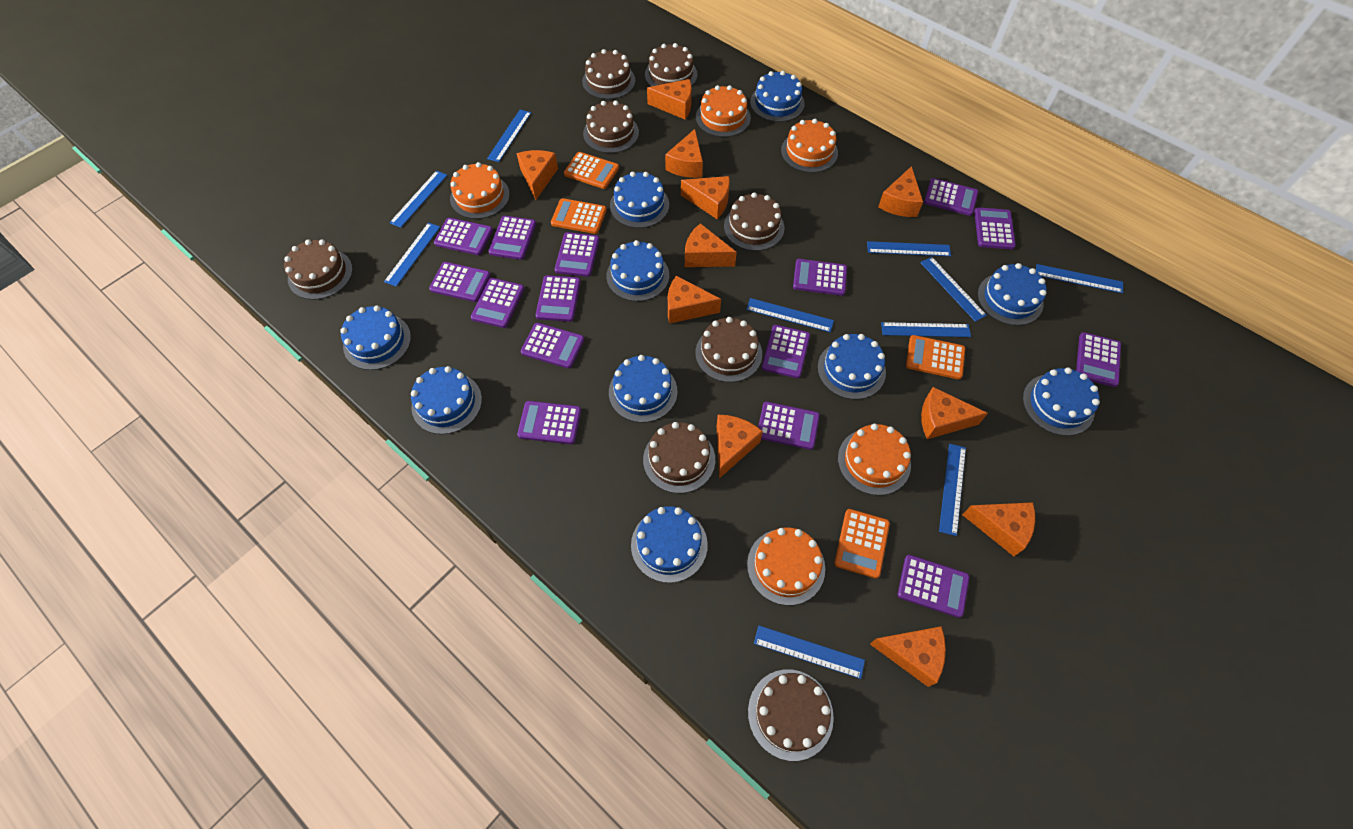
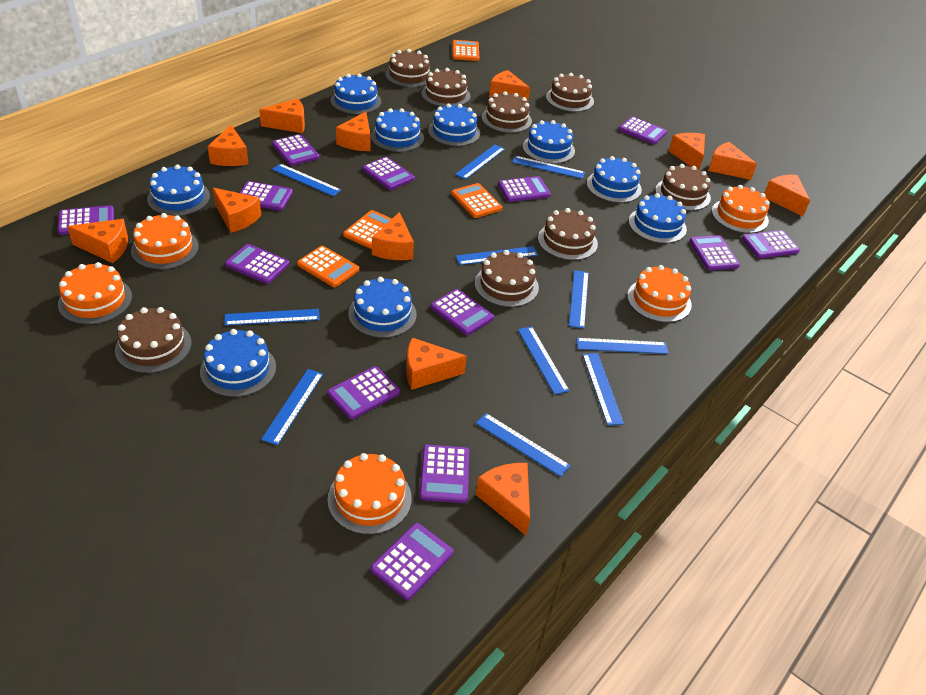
blue cake: [340,305,411,370] [411,366,482,434] [606,240,669,301] [609,355,677,423] [610,172,669,228] [631,506,708,583] [750,71,805,122] [818,334,886,399] [978,263,1047,326] [1023,368,1100,436] = 10 -> [147,164,210,216] [200,329,276,397] [330,74,381,114] [348,277,417,338] [371,108,424,152] [428,103,480,146] [523,120,575,164] [587,156,642,203] [629,193,687,243] = 9
blue ruler: [384,223,440,287] [389,171,447,228] [487,110,531,162] [746,298,834,332] [754,626,865,679] [867,241,951,256] [881,322,971,337] [920,257,987,322] [939,444,966,536] [1036,264,1123,293] = 10 -> [225,309,320,326] [261,369,323,445] [272,163,341,196] [455,145,505,180] [456,246,538,265] [476,413,570,477] [512,156,585,179] [518,327,570,395] [569,270,589,329] [576,338,668,354] [582,353,624,425] = 11
orange cheese: [516,150,558,200] [647,79,692,119] [665,129,703,178] [668,276,721,324] [681,176,730,219] [685,223,737,267] [717,415,763,479] [870,626,946,687] [878,166,923,217] [921,387,988,439] [962,502,1035,556] = 11 -> [67,219,128,263] [208,125,248,166] [213,188,261,233] [259,99,305,133] [336,112,371,151] [372,212,414,260] [406,338,467,390] [475,463,530,535] [489,70,530,101] [669,133,705,170] [708,142,757,180] [764,175,810,216] = 12
purple calculator: [429,262,491,302] [434,218,493,255] [471,278,524,328] [489,216,536,260] [517,401,581,444] [521,323,584,369] [536,275,581,322] [555,232,599,277] [758,402,820,450] [762,325,810,378] [793,259,847,296] [898,555,970,618] [924,178,978,216] [974,207,1016,250] [1076,332,1121,387] = 15 -> [58,205,114,235] [225,244,290,284] [240,181,293,211] [272,134,319,166] [327,366,400,419] [362,157,415,190] [371,523,453,600] [419,445,469,503] [431,289,494,335] [498,176,551,202] [619,117,667,144] [689,235,740,270] [742,230,800,258] = 13

